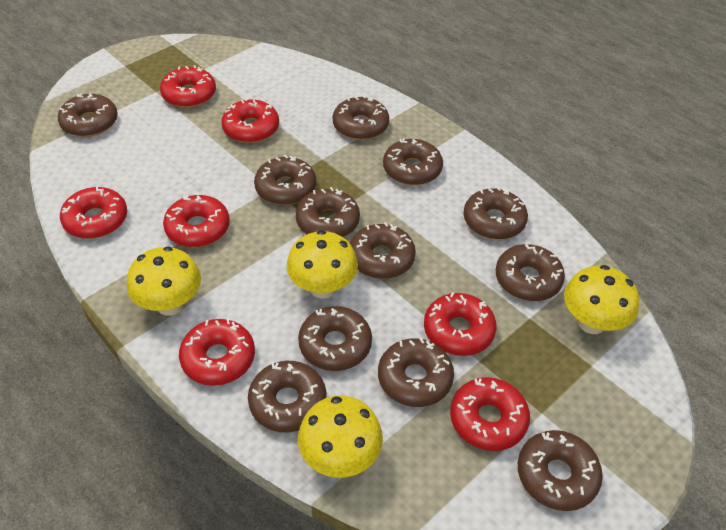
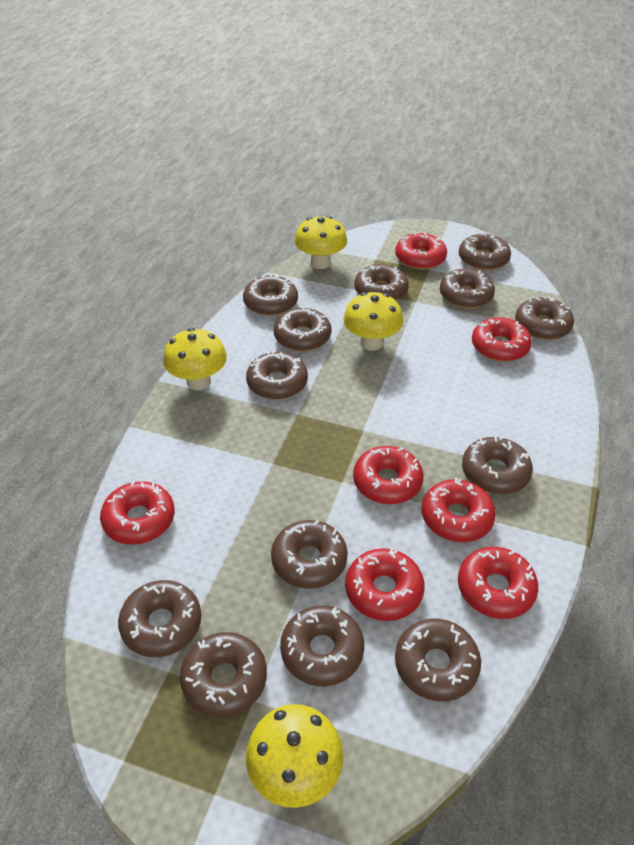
brown donut: [58,93,118,137] [248,361,326,432] [254,155,316,205] [296,187,360,237] [298,306,372,371] [333,95,389,140] [350,222,416,279] [378,338,454,407] [383,138,443,185] [463,187,528,239] [495,244,565,301] [518,430,603,511] = 12 -> [118,580,201,657] [180,632,267,717] [243,274,298,316] [246,350,308,400] [271,520,348,589] [274,307,332,351] [280,605,364,686] [354,264,409,301] [395,619,481,702] [440,269,495,309] [459,232,511,271] [462,436,533,494] [515,296,574,340] = 13

